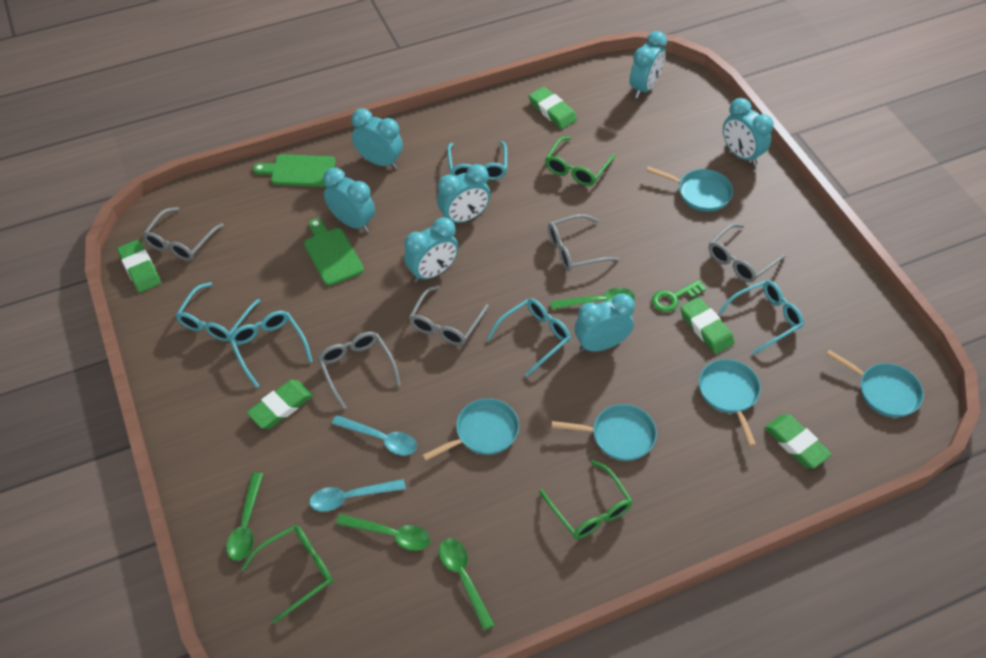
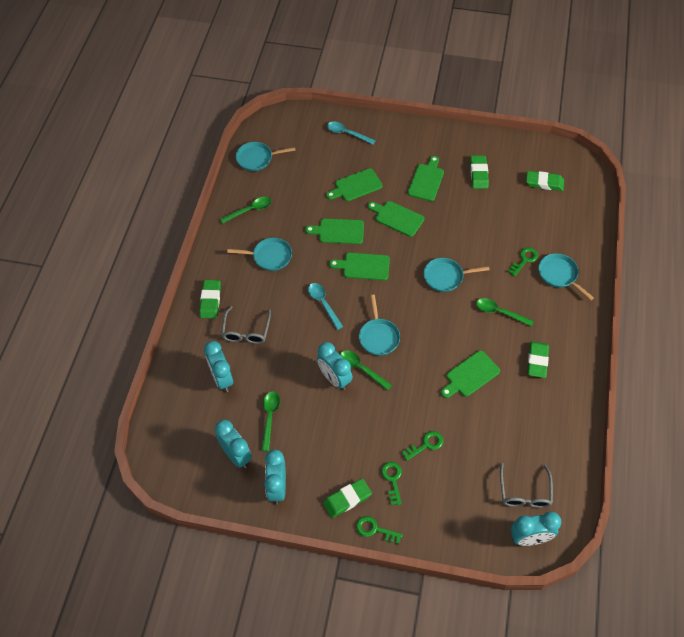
green cutting board: [253,154,335,187] [304,218,364,286] = 2 -> [305,219,364,244] [326,168,383,201] [329,253,390,280] [368,201,424,237] [408,156,444,201] [441,351,500,398] = 6
green glasses: [241,525,333,623] [539,460,633,539] [545,137,615,186] = 3 -> none = 0
green key: [652,280,706,312] = 1 -> [356,516,403,544] [381,462,402,505] [402,431,443,461] [508,247,538,276] = 4
grey glasses: [142,207,224,261] [318,332,401,409] [409,285,489,346] [548,214,620,271] [709,223,786,283] = 5 -> [221,306,271,344] [500,463,553,508] = 2
turquoise clock: [323,168,375,232] [352,108,403,169] [404,217,458,283] [437,164,491,223] [575,293,635,352] [629,31,667,98] [723,98,774,166] = 7 -> [204,341,233,392] [215,420,252,468] [264,450,286,504] [317,342,353,390] [511,511,561,546] = 5
turquoise glasses: [176,282,260,341] [229,311,313,388] [447,141,507,180] [487,298,571,376] [718,280,804,355] = 5 -> none = 0

